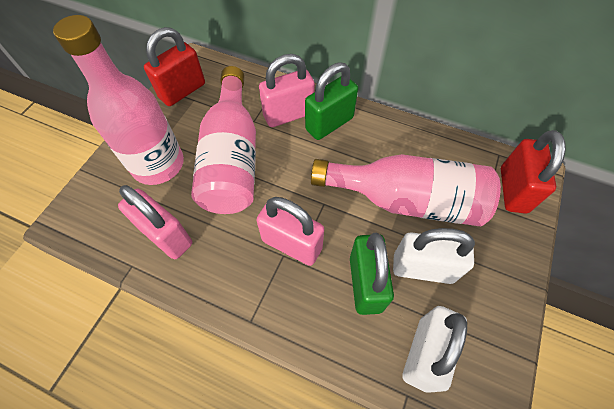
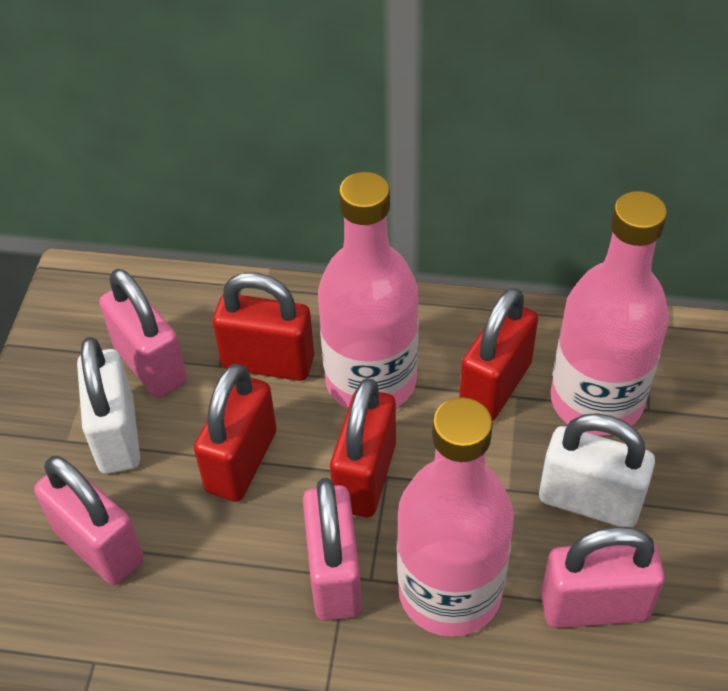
green padlock: [305,62,358,140] [350,233,394,315] = 2 -> none = 0
pink padlock: [118,185,192,259] [256,197,324,266] [259,54,315,127] = 3 -> [34,456,144,585] [99,269,187,398] [303,478,362,621] [541,527,665,628] = 4
red padlock: [144,27,205,106] [501,130,566,214] = 2 -> [194,364,277,502] [213,272,314,381] [330,378,396,517] [459,287,538,421] = 4

